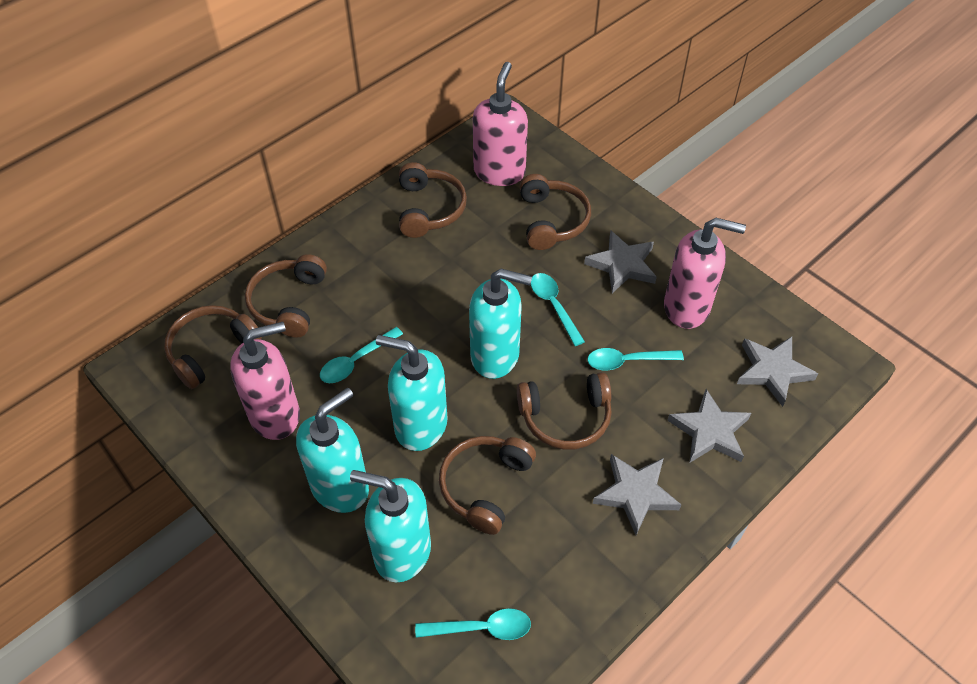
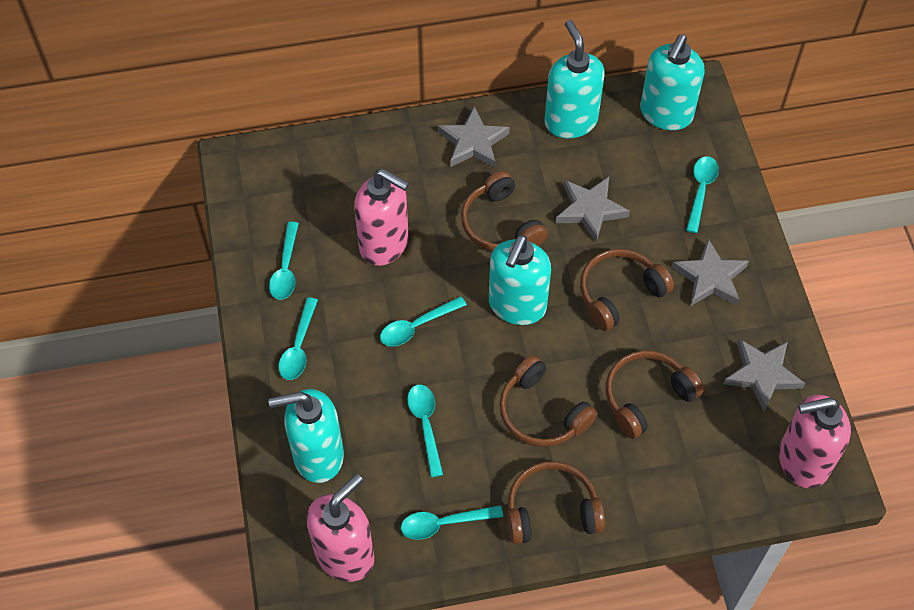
brown headphones: [164,305,262,389] [245,254,327,338] [399,162,467,238] [439,436,536,535] [517,372,612,450] [519,174,591,250] = 6 -> [461,171,548,251] [499,355,597,447] [507,461,605,544] [580,249,674,331] [606,350,704,439] = 5
turquoise spoon: [320,327,403,383] [415,609,531,640] [531,273,585,346] [587,348,684,370] = 4 -> [269,222,299,300] [279,297,318,380] [380,296,466,346] [401,505,503,540] [407,385,443,477] [686,156,719,233] = 6

